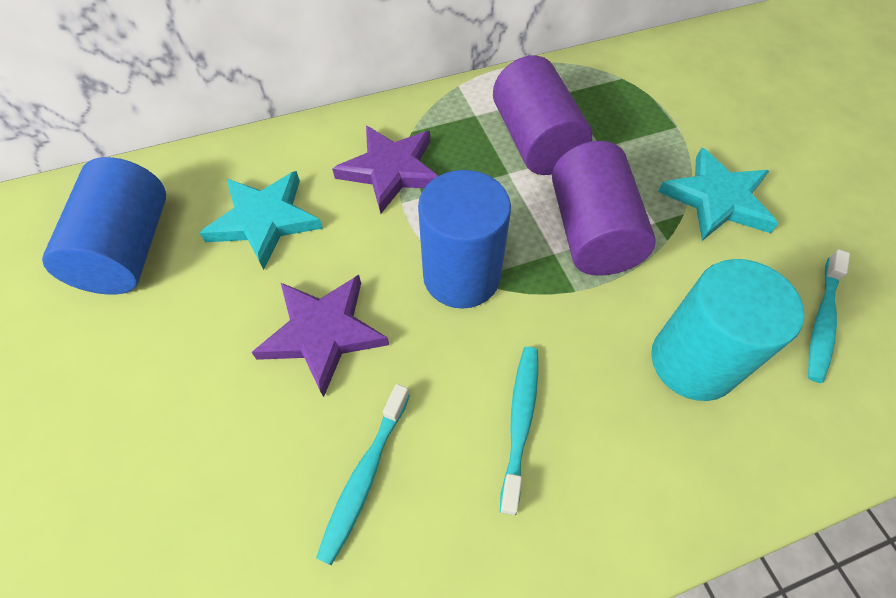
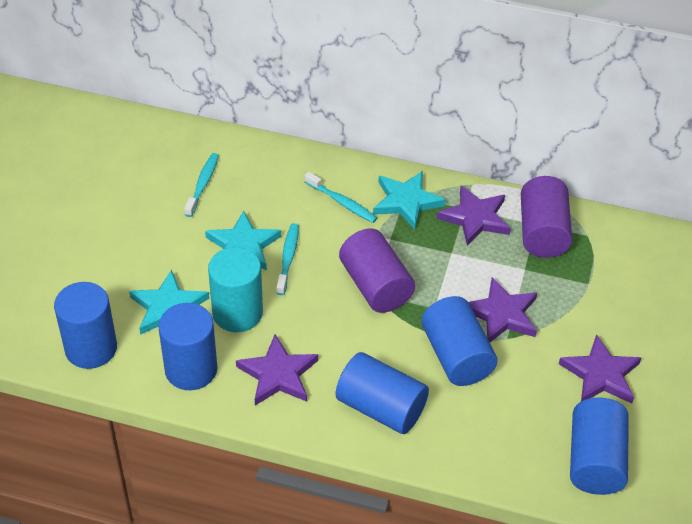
blue cylinder: [42,157,166,295] [418,170,511,309] = 2 -> [54,282,117,369] [158,303,218,390] [336,352,429,434] [421,296,498,386] [570,398,629,495] = 5
purple star: [251,275,389,397] [332,126,438,214] = 2 -> [236,335,318,405] [437,185,511,246] [468,277,537,342] [559,334,641,404] = 4
turquoise star: [200,171,323,270] [658,147,778,241] = 2 -> [129,270,209,334] [205,211,281,271] [373,171,446,230] = 3

